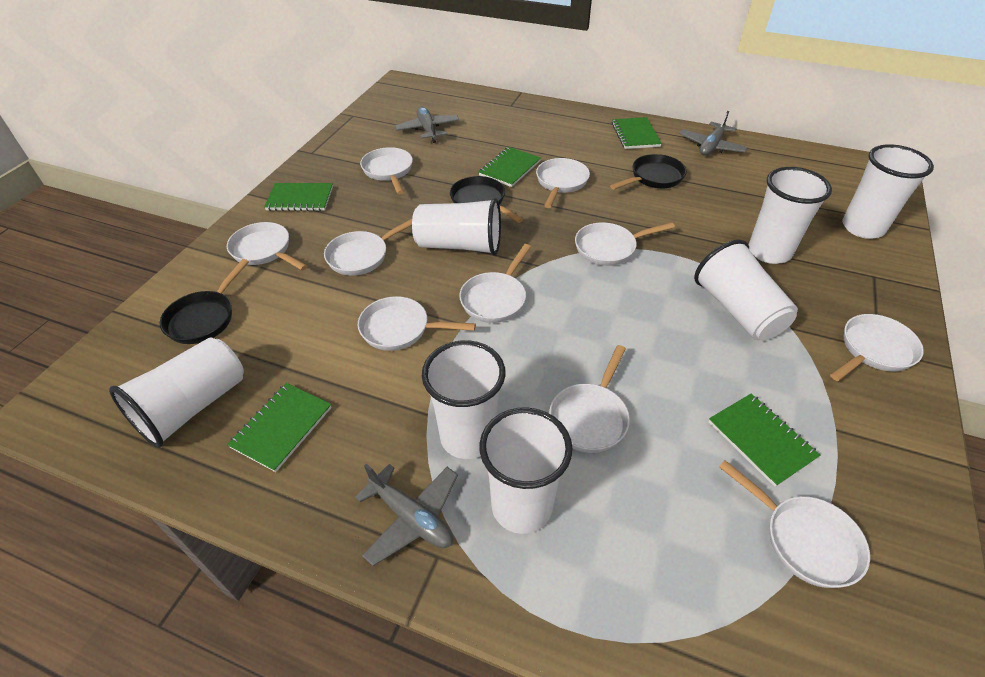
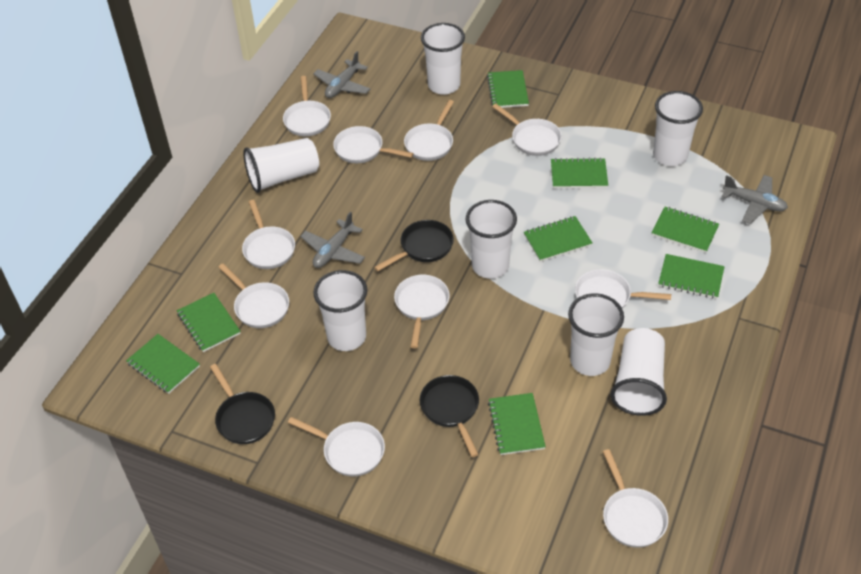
green notebook: [227,383,332,472] [264,183,333,211] [479,147,541,187] [612,117,662,149] [709,394,820,487] = 5 -> [126,334,200,394] [177,293,241,352] [487,70,529,108] [488,393,546,455] [524,216,592,262] [551,157,608,188] [652,207,719,253] [658,254,725,299] = 8

